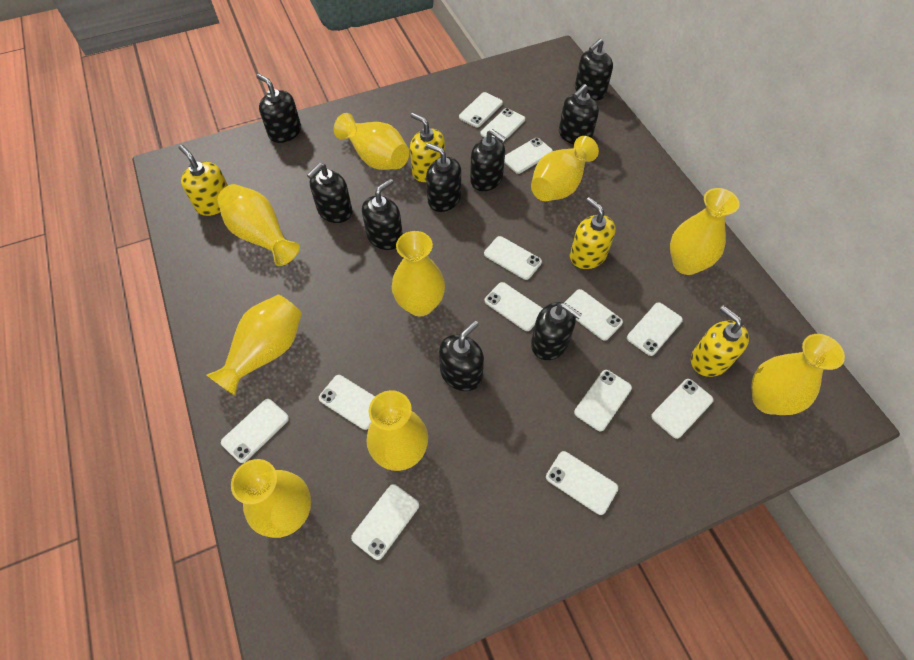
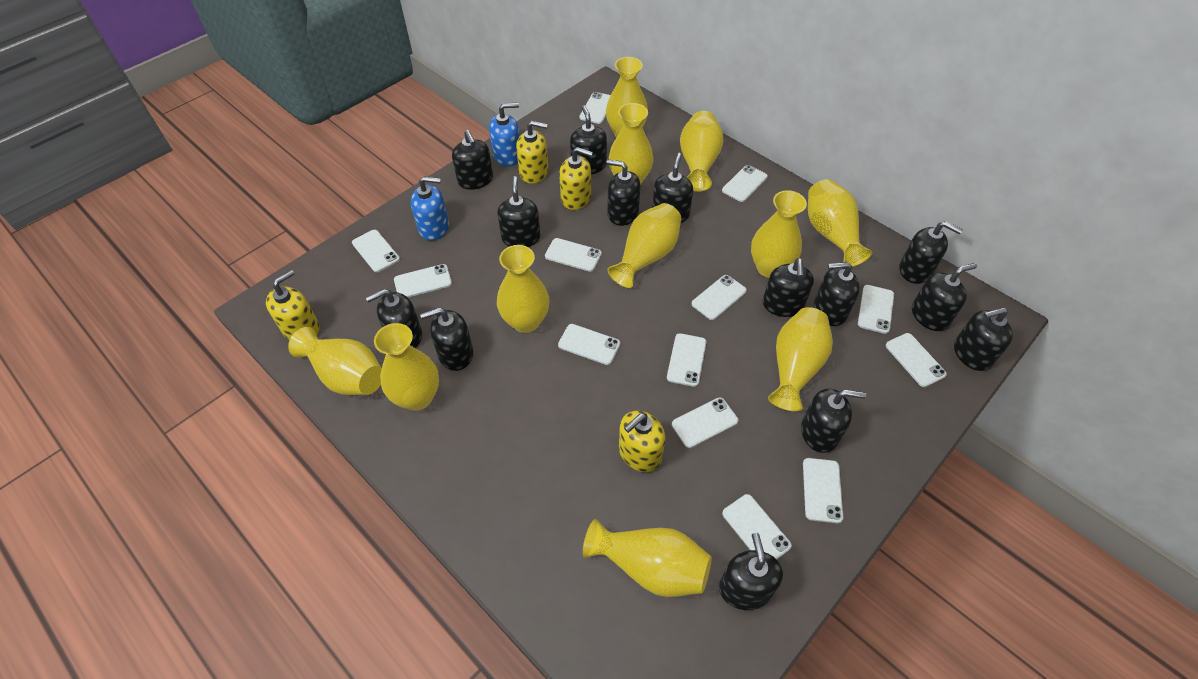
black soap dispenser: [256,74,301,143] [307,163,352,223] [362,179,403,250] [426,143,461,212] [439,321,484,391] [470,129,507,191] [531,302,582,360] [559,84,599,144] [575,39,613,101] = 9 -> [366,289,422,348] [420,308,473,371] [452,130,493,190] [497,176,540,247] [570,105,607,174] [606,160,640,226] [652,153,693,223] [719,533,783,610] [763,258,814,317] [801,389,866,453] [814,262,860,326] [899,221,963,284] [912,263,977,331] [954,307,1013,371] = 14
blue soap dispenser: none = 0 -> [411,176,449,241] [489,103,520,166] = 2
yellow vase: [207,294,302,396] [217,184,300,266] [231,459,311,538] [334,113,409,170] [366,390,428,471] [392,231,445,317] [531,136,599,201] [670,188,740,275] [751,334,845,415] = 9 -> [288,327,382,395] [374,323,439,411] [497,245,549,333] [583,519,712,597] [606,57,648,137] [607,203,681,288] [609,103,654,185] [680,111,724,192] [751,190,807,278] [768,307,833,411] [808,179,872,267] = 11

